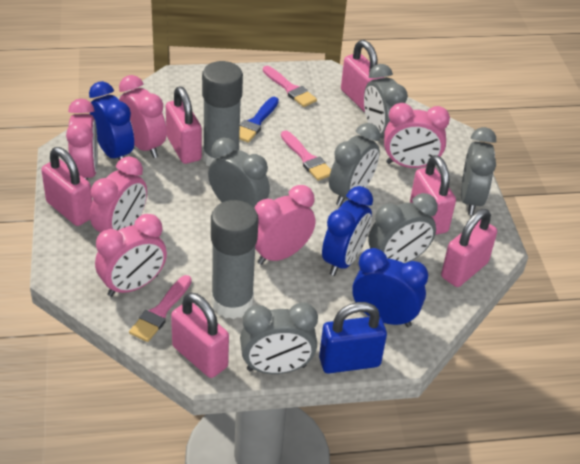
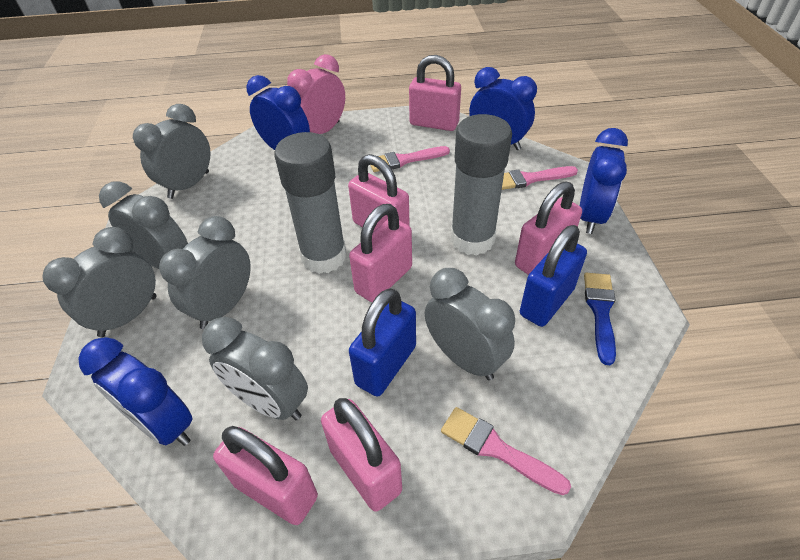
blue clock: [89,81,134,160] [322,186,373,276] [352,248,428,327] = 3 -> [78,337,193,446] [247,75,310,150] [469,67,537,150] [580,128,628,234] = 4
blue padlock: [319,302,387,373] = 1 -> [349,288,416,397] [520,225,587,327] = 2
pink clock: [66,99,98,181] [90,156,147,233] [95,214,167,297] [119,75,167,158] [254,185,316,265] [384,103,450,168] = 6 -> [287,54,345,134] = 1

